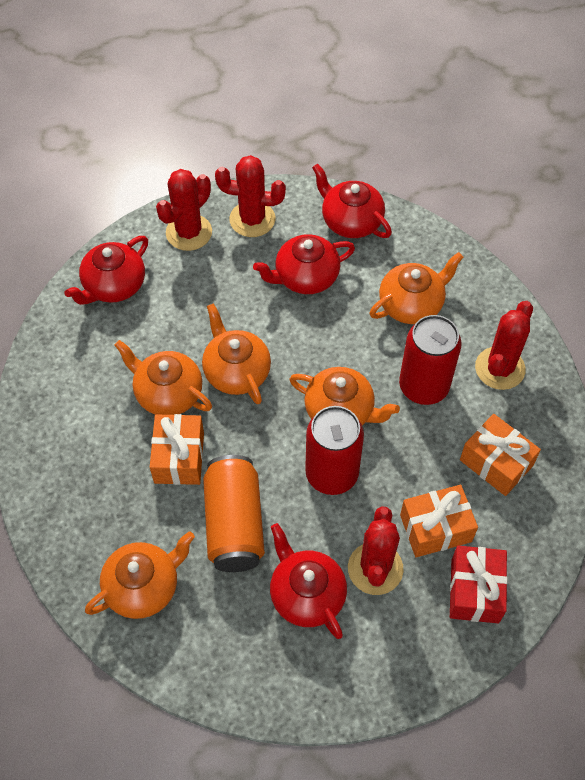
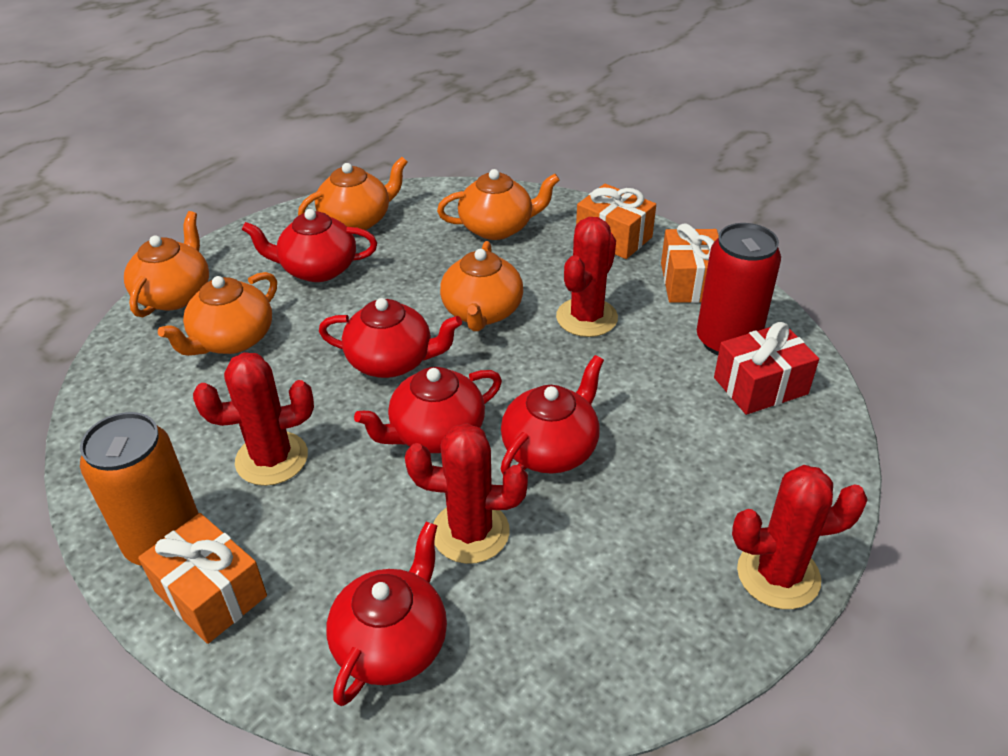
red can: [305,406,364,495] [399,315,462,405] = 2 -> [697,223,781,355] = 1
red teapot: [65,236,148,305] [253,234,355,294] [270,523,347,639] [312,163,392,238] = 4 -> [242,209,377,282] [319,298,462,378] [326,522,447,706] [354,367,502,453] [501,355,604,474] = 5

